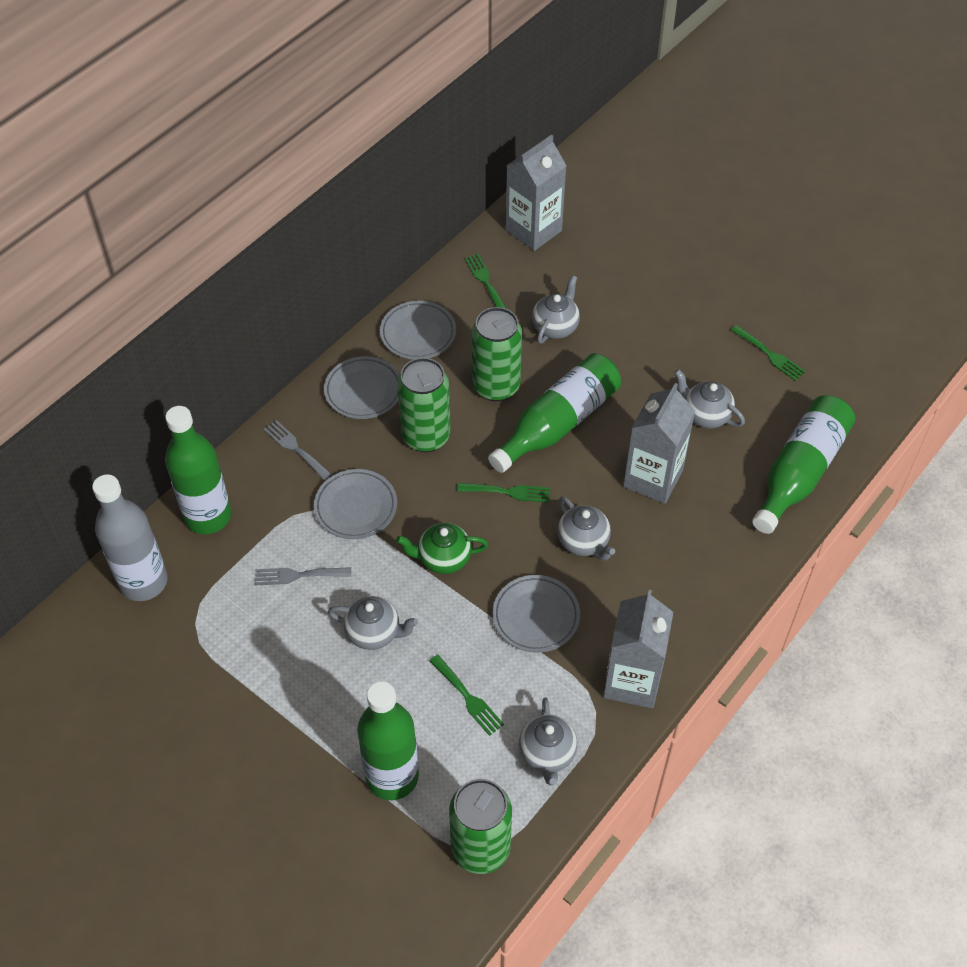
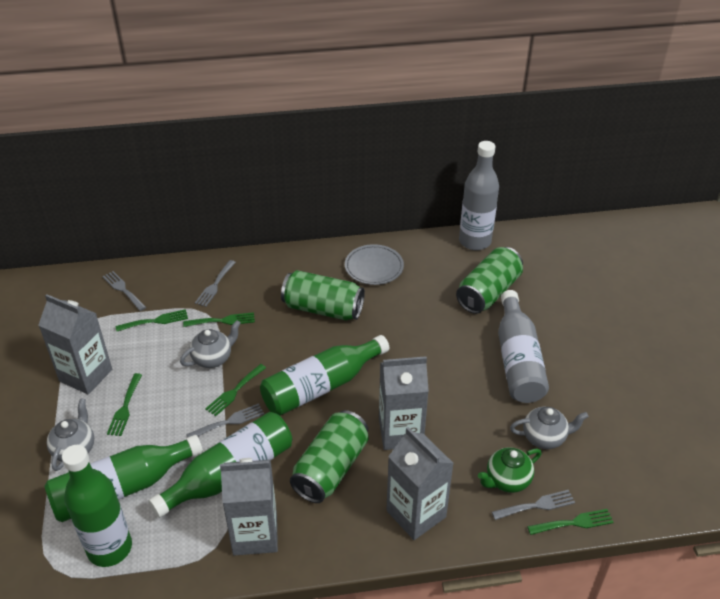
green fork: [430,655,504,736] [457,483,550,503] [465,254,506,308] [731,325,806,381] = 4 -> [107,373,142,436] [116,309,188,331] [183,312,255,327] [205,364,266,416] [527,509,614,535] = 5
grey bottle: [92,474,168,601] = 1 -> [459,141,499,250] [498,290,549,403] = 2
grey carton: [506,135,567,251] [603,590,673,708] [623,383,695,504] = 3 -> [38,294,112,394] [220,458,278,555] [379,356,429,450] [386,427,454,540] = 4
grey fork: [255,567,351,585] [264,420,332,480] = 2 -> [103,271,146,311] [186,403,264,437] [195,260,236,307] [492,490,575,520] = 4
grey plate: [314,469,397,539] [324,356,400,419] [380,301,456,360] [493,575,580,653] = 4 -> [345,244,404,285] = 1
grey teapot: [328,596,418,650] [519,698,578,785] [532,275,580,344] [557,496,615,561] [674,369,745,428] = 5 -> [47,398,94,471] [180,320,241,368] [510,407,589,449] = 3

